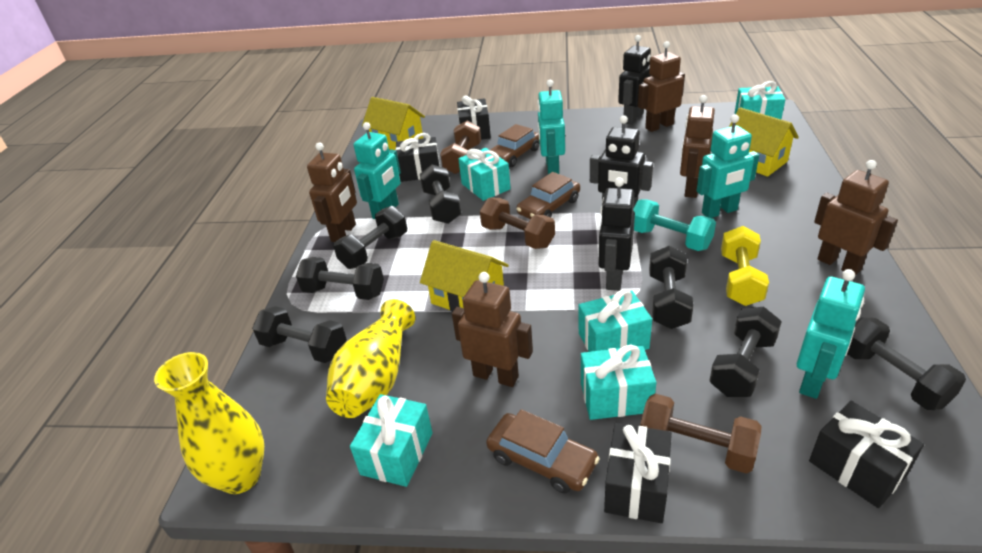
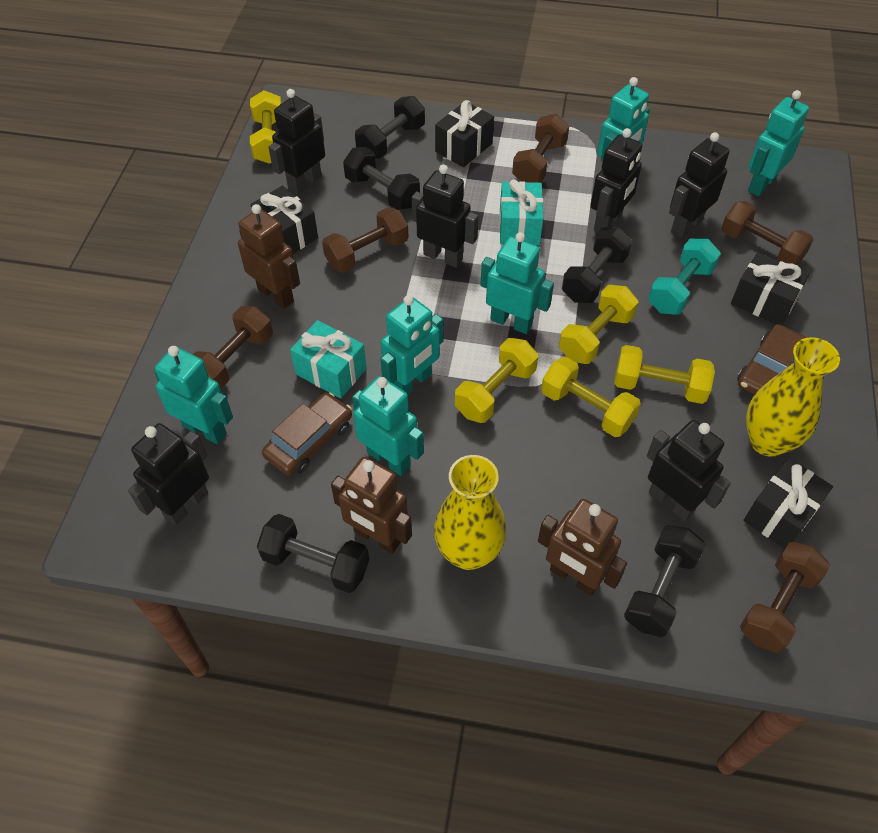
black dumbbell: [252,306,347,363] [296,257,384,300] [333,206,407,269] [420,164,461,224] [649,246,694,329] [709,307,782,397] [847,317,966,410] = 7 -> [257,514,369,593] [343,147,420,210] [355,96,425,159] [562,227,632,303] [624,525,705,637] = 5
black robot: [590,116,653,209] [598,177,635,291] [618,35,651,125] = 3 -> [128,423,209,526] [269,89,325,195] [412,164,479,268] [590,128,642,232] [647,420,731,521] [669,132,730,238] = 6
brown car: [486,409,600,494] [490,124,539,167] [517,172,580,219] = 3 -> [262,392,352,476] [737,324,806,395] = 2
brown dumbbell: [440,120,481,174] [480,197,555,249] [640,394,762,474] = 3 -> [193,306,273,389] [322,207,408,273] [512,114,569,183] [721,201,814,266] [740,542,830,653] = 5
brown robot: [307,143,357,242] [452,272,533,387] [638,41,685,132] [680,95,715,198] [814,160,898,276] = 5 -> [238,204,300,309] [331,457,412,554] [538,499,627,596] = 3
turquoise gift: [350,394,433,487] [458,148,511,201] [579,290,652,352] [581,345,656,420] [735,81,785,119] = 5 -> [290,320,366,399] [499,180,543,245] = 2
turquoise robot: [354,122,401,219] [537,80,565,174] [697,115,759,218] [797,269,865,399] = 4 -> [154,346,233,444] [352,376,424,476] [380,295,444,394] [480,232,554,334] [597,77,650,170] [748,90,809,196] = 6
yellow dumbbell: [721,226,769,306] = 1 -> [250,90,282,164] [455,338,538,423] [541,357,641,437] [559,285,639,364] [614,345,715,404] = 5
yellow house: [362,97,425,150] [420,240,509,312] [729,107,799,177] = 3 -> none = 0

